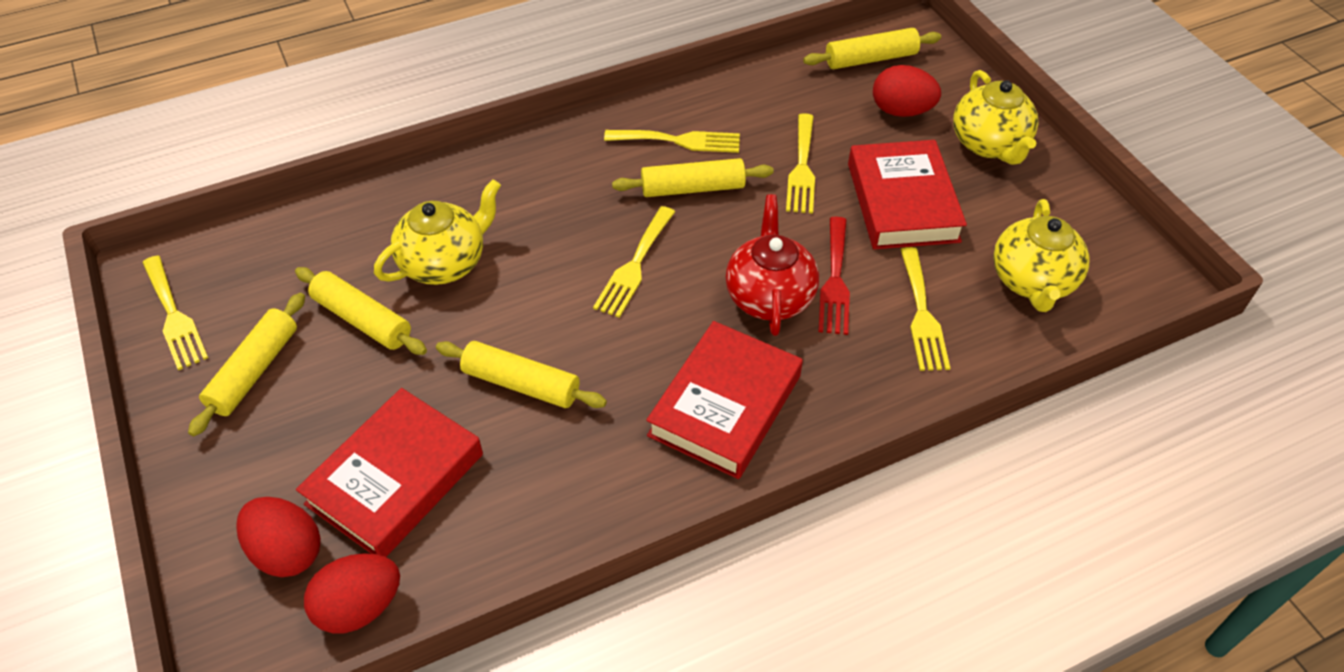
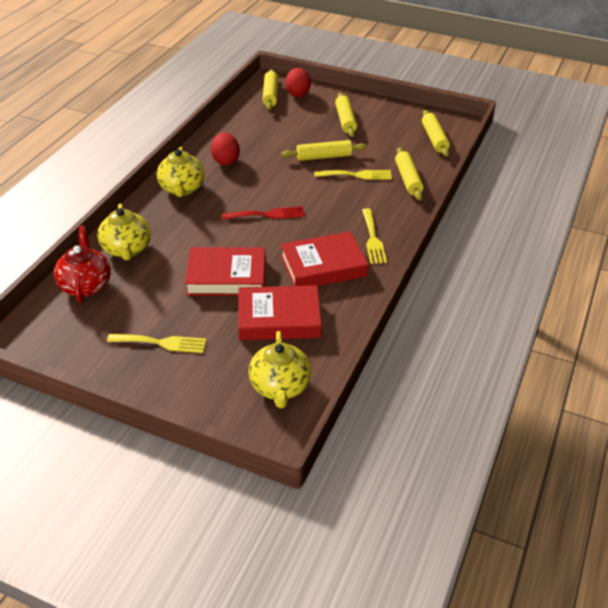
red egg: [236,497,321,577] [304,553,400,634] [873,65,941,117] = 3 -> [211,132,240,166] [285,68,311,97] = 2
yellow fork: [142,255,208,370] [593,206,675,318] [604,130,740,153] [786,113,815,214] [900,247,950,371] = 5 -> [107,334,206,353] [314,170,392,180] [362,208,387,264] = 3

